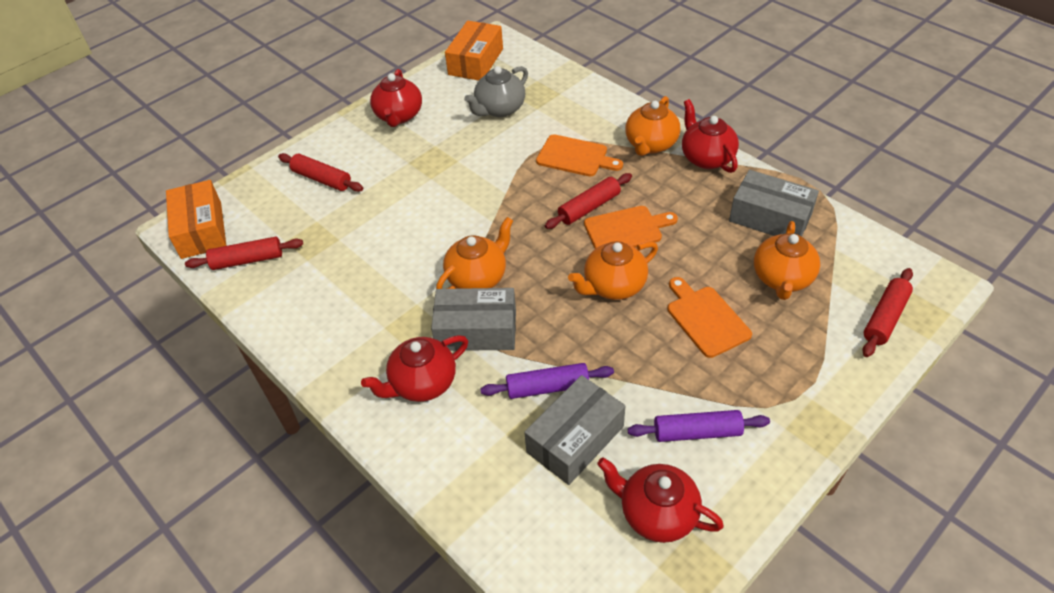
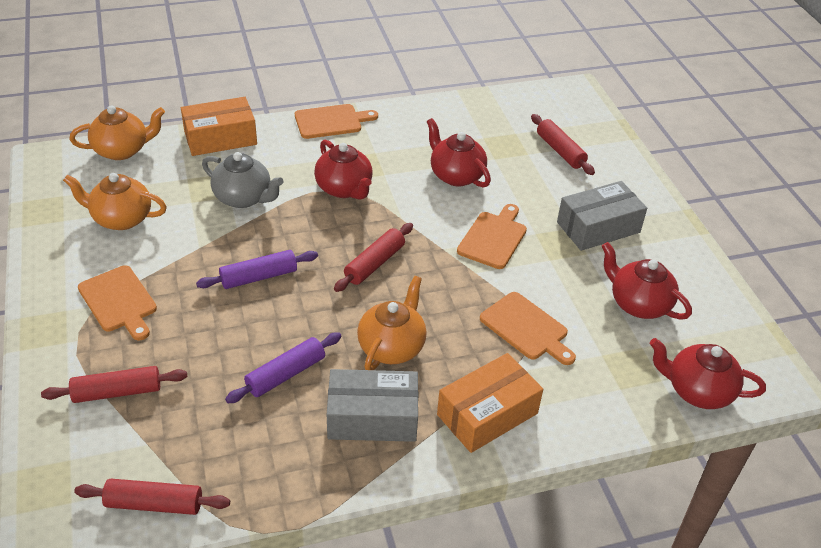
grey box: [431,288,516,351] [524,375,625,485] [729,170,819,236] = 3 -> [327,369,418,442] [557,181,647,251] = 2
orange cutting board: [536,134,623,177] [584,206,678,249] [668,277,752,358] = 3 -> [78,265,157,340] [295,104,378,139] [457,204,527,269] [480,292,576,365] = 4
orange teapot: [436,217,513,289] [568,241,658,300] [625,96,680,156] [754,221,820,300] = 4 -> [63,173,167,230] [70,105,165,160] [357,276,427,370] = 3

